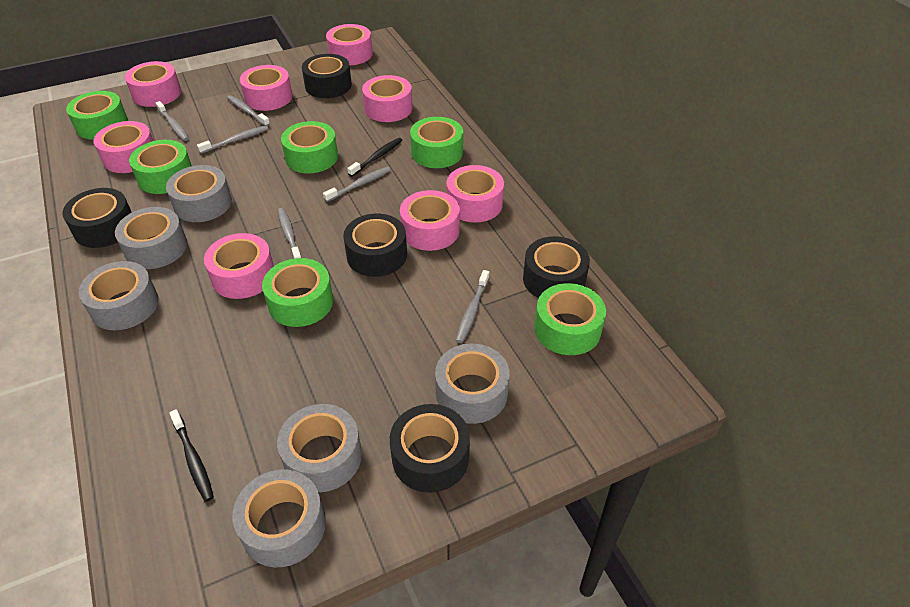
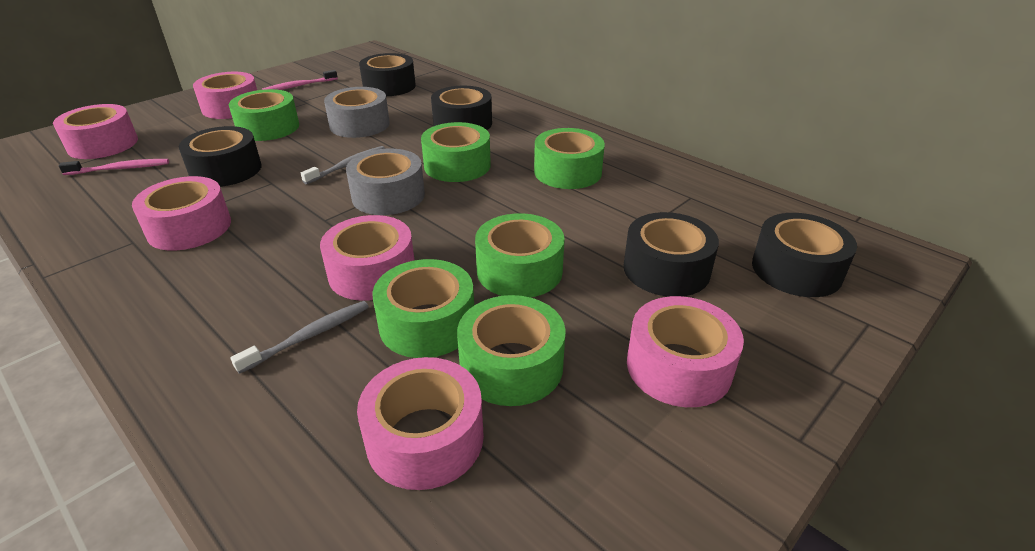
black toothbrush: [169,409,214,502] [347,138,402,177] = 2 -> none = 0
grey tape: [79,261,159,330] [115,207,187,269] [166,165,232,222] [232,470,326,567] [277,404,362,492] [435,344,510,424] = 6 -> [324,87,390,138] [346,149,425,215] = 2
grey toothbrush: [156,101,189,141] [197,125,269,154] [227,95,270,126] [278,208,302,259] [323,167,391,202] [455,270,490,343] = 6 -> [230,301,369,374] [301,146,385,184] = 2
pink tape: [93,121,153,173] [125,61,181,107] [204,233,274,299] [240,65,293,111] [326,24,373,65] [362,75,413,122] [400,190,460,251] [446,165,504,223] = 8 -> [53,104,138,159] [132,176,231,251] [193,72,257,119] [320,215,414,301] [357,357,484,490] [627,296,744,407] = 6
pink toothbrush: none = 0 -> [59,159,169,175] [262,70,338,90] = 2

